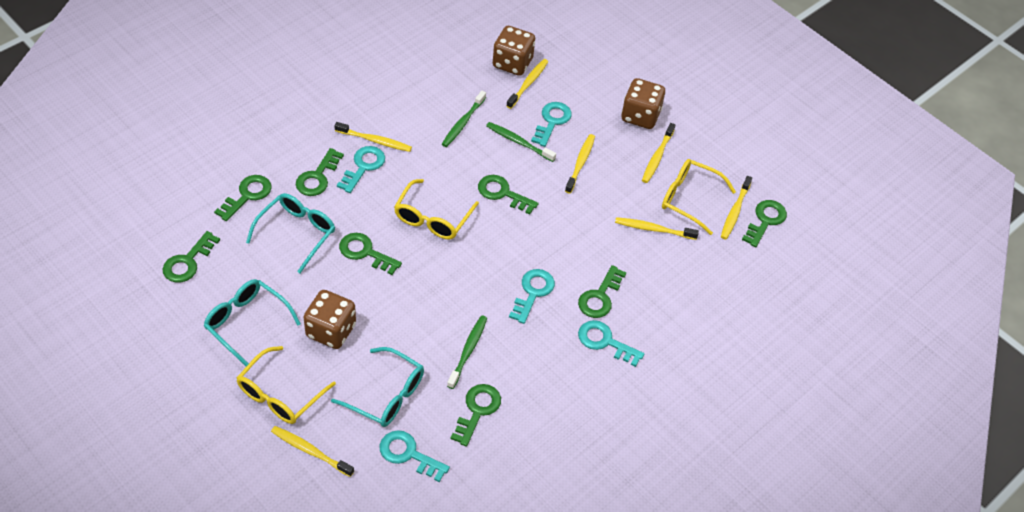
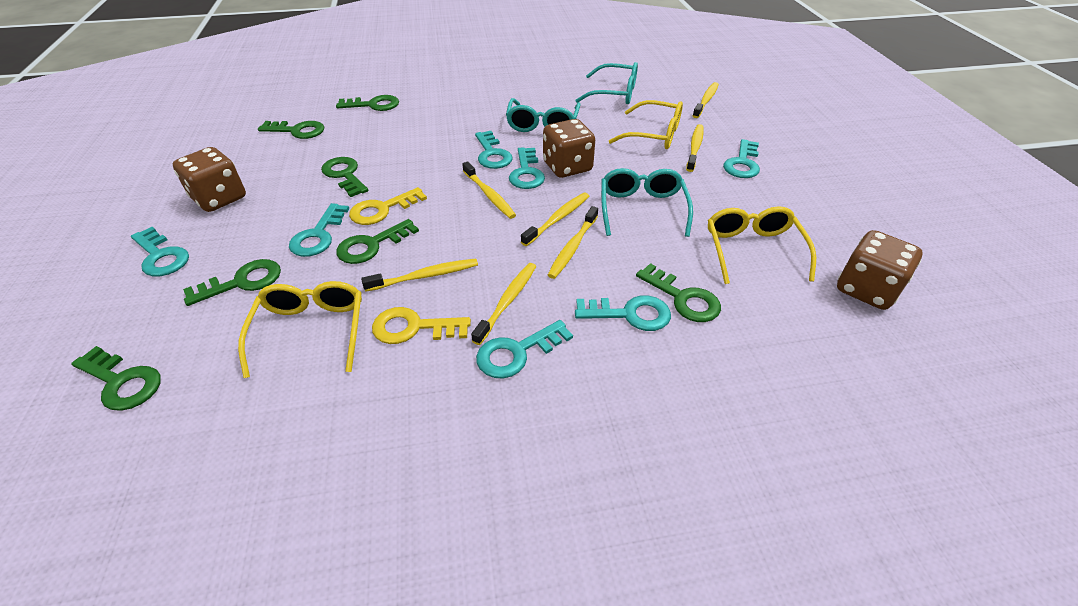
green key: [163,231,220,283] [214,175,272,221] [296,148,344,196] [339,233,402,275] [450,384,501,447] [478,175,538,215] [578,265,626,318] [742,200,787,247] = 8 -> [71,346,161,411] [183,259,281,306] [258,121,324,139] [321,157,369,197] [336,95,399,111] [336,219,419,264] [636,263,721,322] = 7
green toothbrush: [442,91,486,147] [447,315,487,389] [486,122,556,162] = 3 -> none = 0
turquoise key: [337,146,385,193] [380,430,450,482] [509,269,555,324] [531,102,572,147] [578,320,644,367] = 5 -> [131,227,189,276] [289,203,349,257] [475,131,512,169] [476,320,573,378] [509,147,545,189] [575,295,671,331] [723,139,760,178] = 7
yellow key: none = 0 -> [349,187,427,225] [372,307,471,344] = 2

